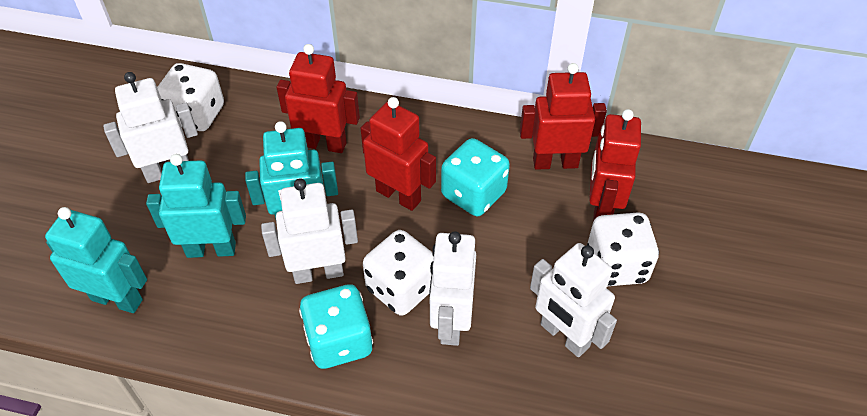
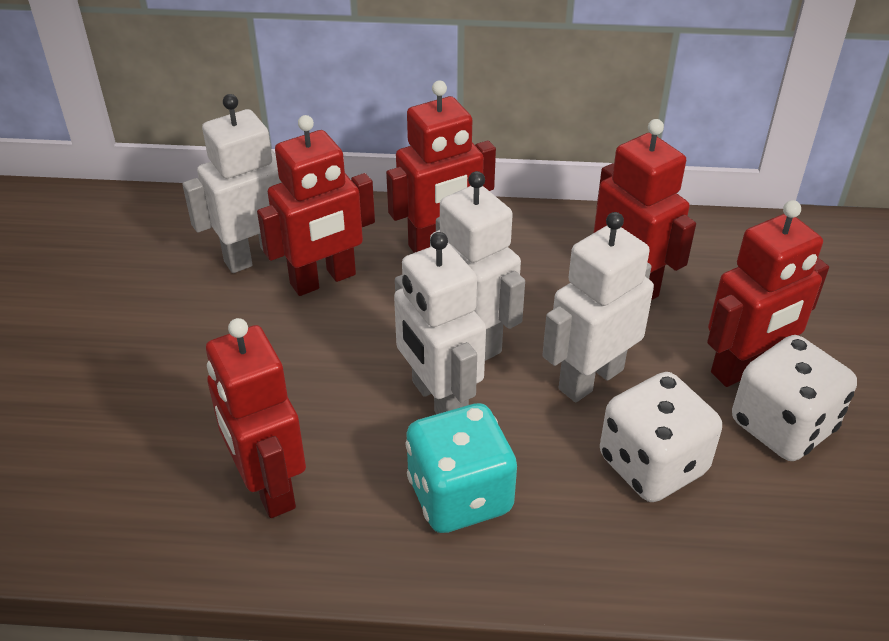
red robot: [276,44,360,153] [360,97,436,211] [520,63,607,170] [589,109,641,221] = 4 -> [206,318,306,518] [257,115,375,296] [386,80,496,253] [594,119,696,300] [707,200,829,387] = 5
turquoise dice: [299,284,373,369] [441,138,510,216] = 2 -> [405,403,517,533] = 1
turquoise robot: [45,207,147,313] [146,154,246,258] [245,121,338,219] = 3 -> none = 0
white dice: [157,63,224,131] [363,230,434,316] [587,213,659,286] = 3 -> [600,372,722,502] [732,335,857,461] = 2

